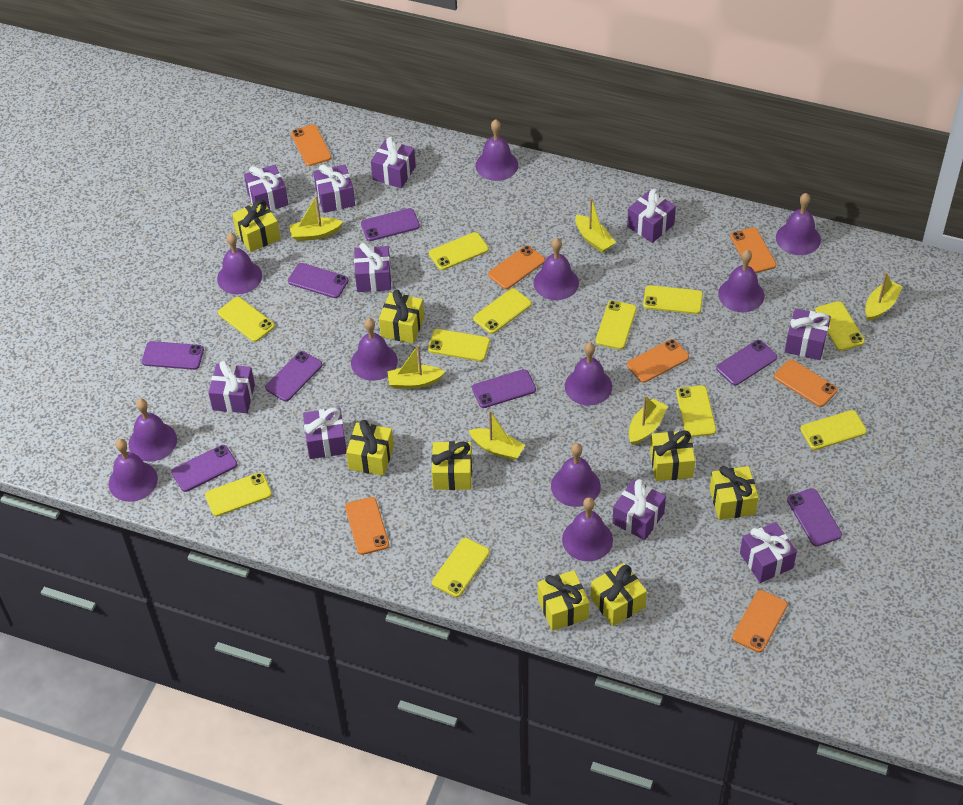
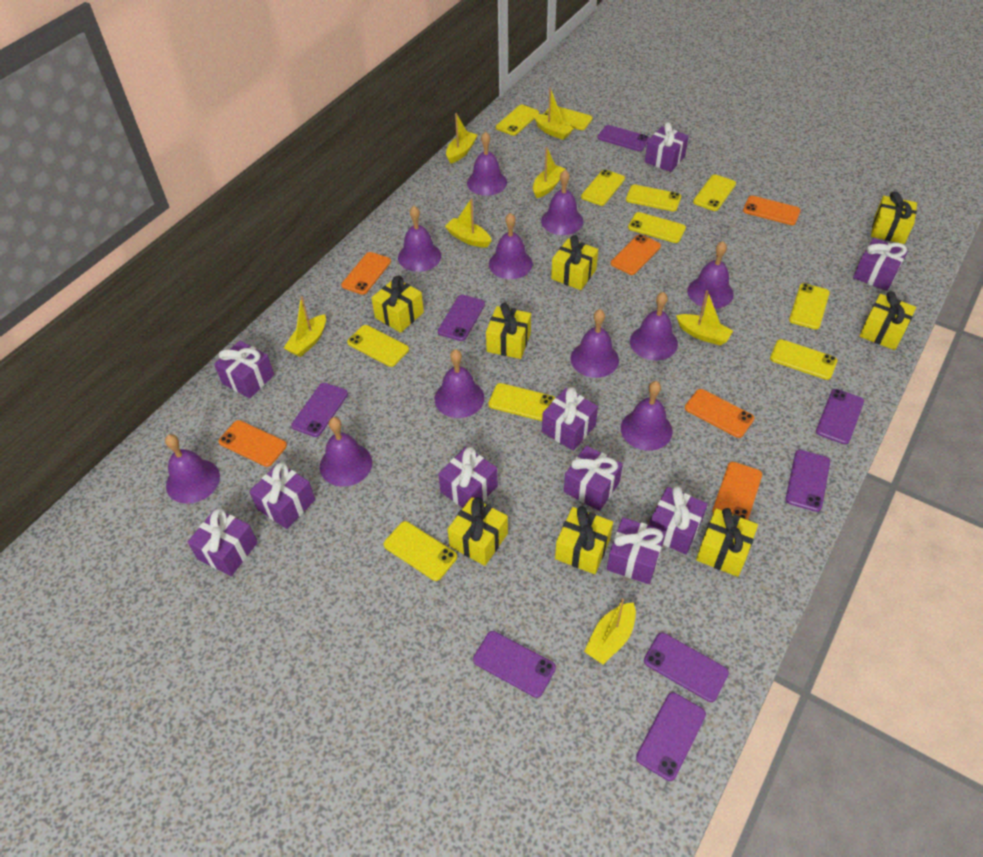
orange phone: [291,124,332,166] [345,497,389,555] [488,246,545,289] [627,339,689,383] [730,227,776,273] [732,590,788,653] [774,359,838,407] = 7 -> [218,420,287,467] [341,252,391,295] [611,234,661,275] [685,389,754,438] [712,462,762,520] [743,196,801,225] = 6
yellow boat: [289,196,343,241] [387,345,445,389] [469,410,525,460] [575,198,616,253] [628,395,668,445] [865,272,903,321] = 6 -> [284,296,326,357] [445,198,491,247] [446,113,477,164] [533,147,566,198] [534,88,574,140] [584,598,636,664] [676,290,733,346] = 7

